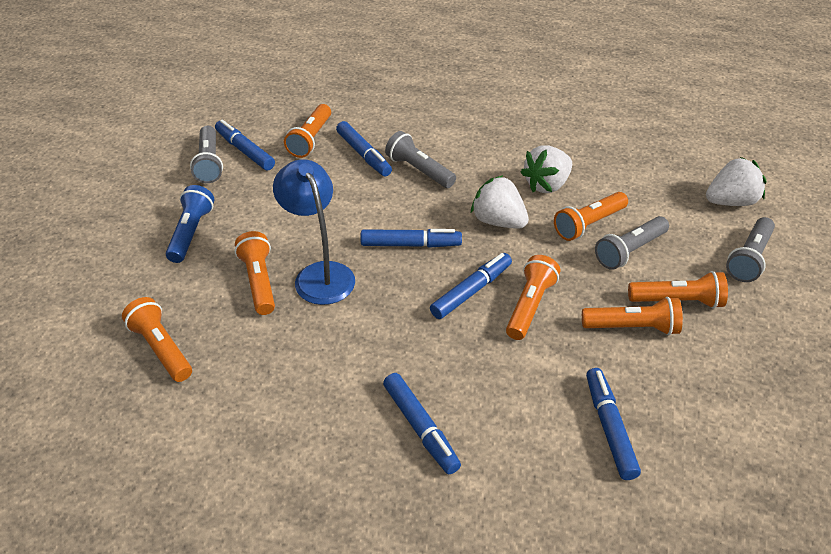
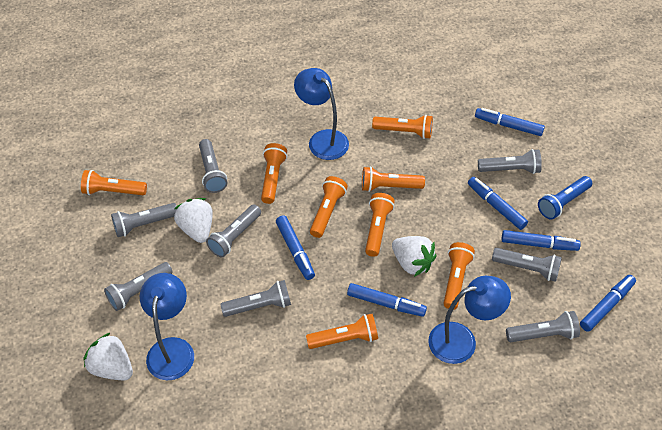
blue lamp: [273,159,355,305] = 1 -> [140,273,194,380] [294,68,349,160] [428,276,511,364] = 3
grey flashlight: [190,126,223,183] [385,131,456,188] [595,216,669,270] [726,217,775,282] = 4 -> [104,262,173,311] [111,203,177,237] [199,139,227,193] [206,205,261,257] [220,280,291,317] [478,149,542,174] [492,248,562,282] [506,311,580,342] = 8
orange flashlight: [122,297,192,382] [235,231,275,315] [284,104,331,158] [506,255,560,340] [554,192,628,241] [582,297,683,335] [628,271,728,309] = 7 -> [81,170,147,195] [261,143,287,204] [306,314,378,349] [310,176,348,238] [362,166,425,192] [365,193,395,257] [372,115,433,139] [443,242,475,310] = 8

